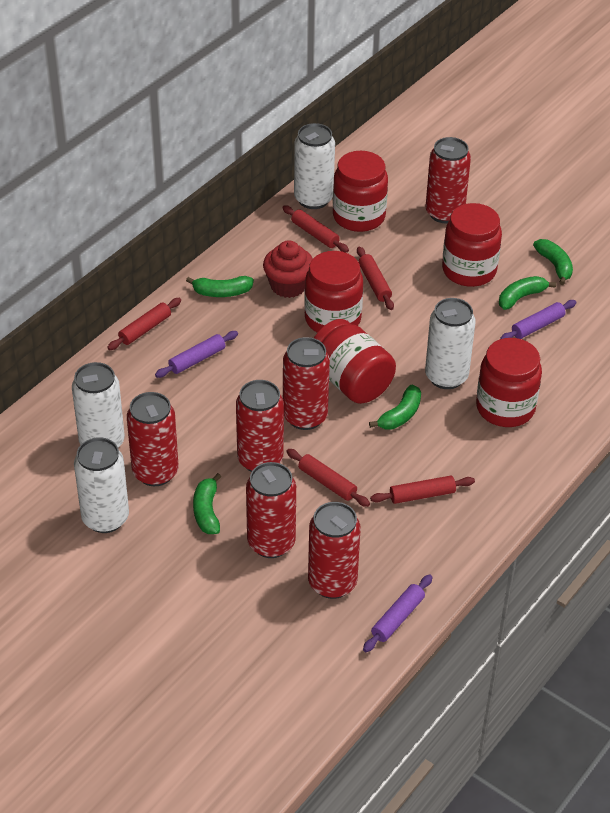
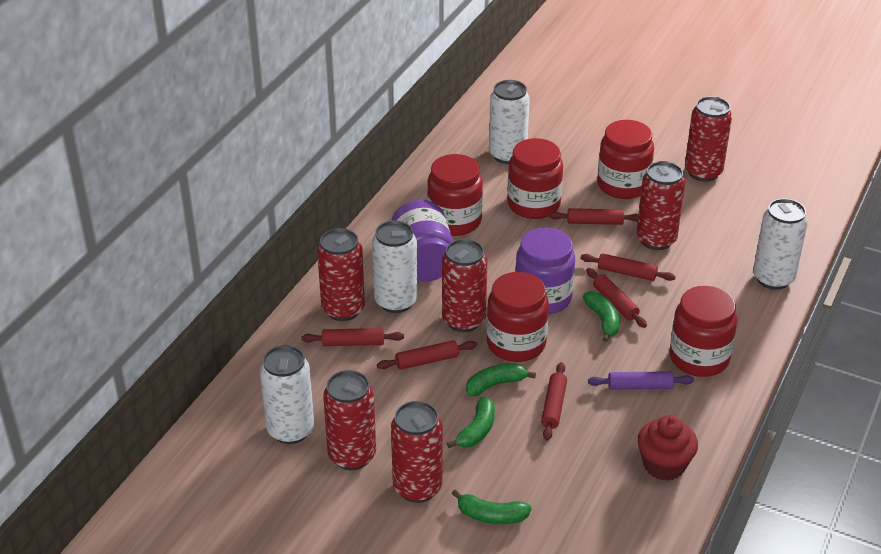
green banana: [186,276,254,297] [193,473,221,534] [369,385,421,430] [499,276,556,310] [533,239,573,285] = 5 -> [447,397,495,448] [452,489,532,524] [466,363,536,396] [583,291,619,342] = 4
purple jar: none = 0 -> [391,200,453,282] [515,228,575,314] = 2
purple rolling pin: [155,331,238,378] [363,574,433,652] [500,300,577,339] = 3 -> [588,371,694,390] = 1
red rolling pin: [107,298,181,350] [282,205,349,253] [286,449,370,507] [357,246,394,310] [370,476,475,504] = 5 -> [302,328,404,346] [377,340,477,370] [541,362,567,441] [549,208,638,225] [581,253,676,281] [586,268,647,328] = 6

